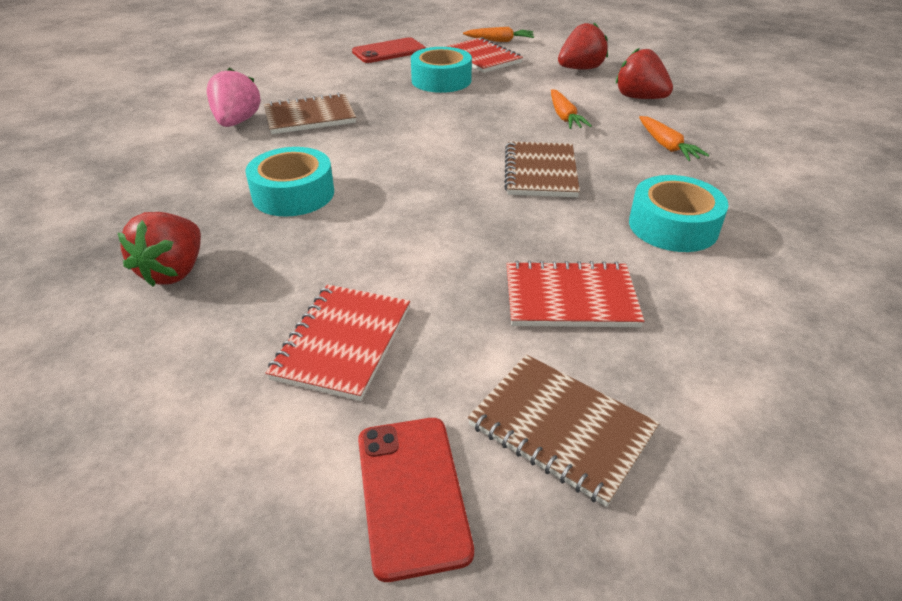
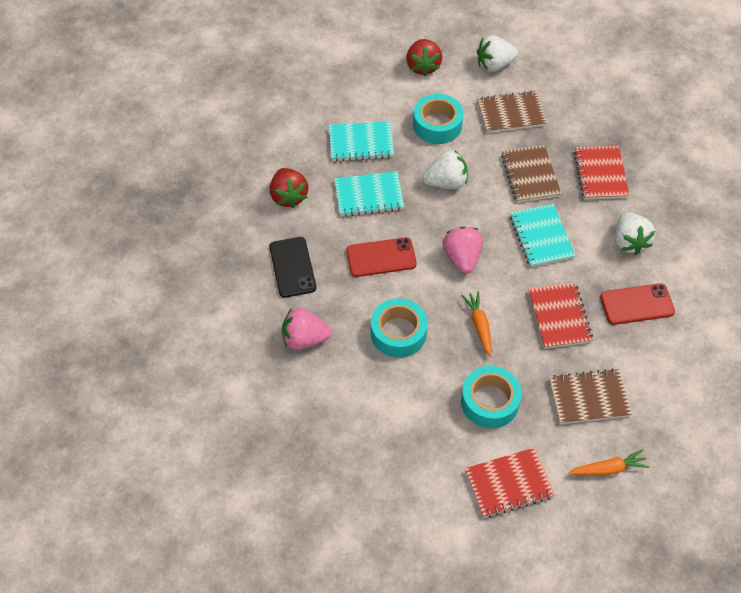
black phone: none = 0 -> [269,237,316,298] = 1
orange carrot: [463,27,534,42] [551,89,592,129] [639,116,709,161] = 3 -> [461,291,491,357] [568,449,649,476] = 2
pink strawberry: [207,68,261,127] = 1 -> [282,308,332,350] [442,227,483,274] = 2
red strawberry: [118,212,201,287] [558,22,608,69] [616,48,673,99] = 3 -> [270,168,308,208] [406,39,442,76] = 2
turquoise notebook: none = 0 -> [329,121,394,162] [334,171,404,217] [510,204,576,267] = 3
white strawberry: none = 0 -> [423,150,468,189] [477,35,518,72] [615,212,655,255] = 3

